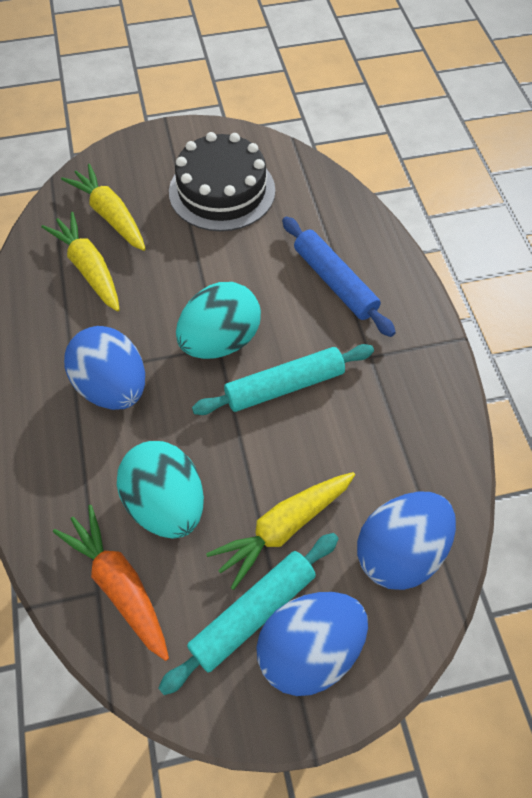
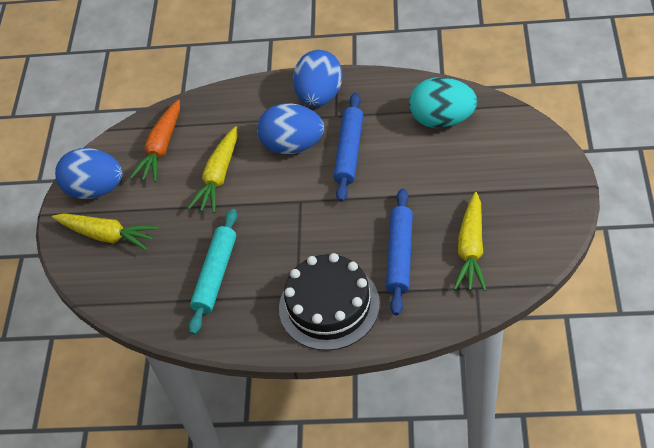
blue rolling pin: [282,217,396,337] = 1 -> [333,92,363,202] [386,188,413,315] = 2
turquoise egg: [117,441,204,539] [176,282,261,359] = 2 -> [409,77,477,128] = 1
turquoise rolling pin: [158,533,339,695] [192,344,374,415] = 2 -> [188,209,237,335] = 1

